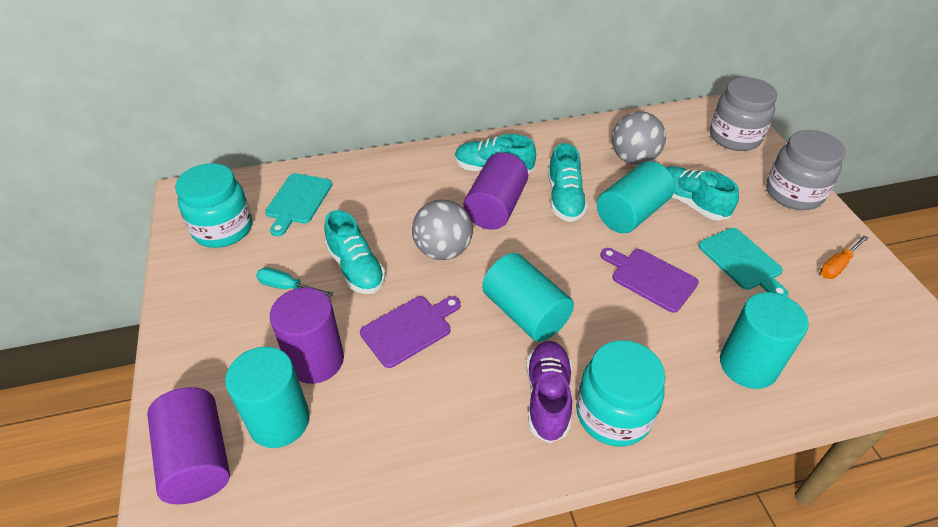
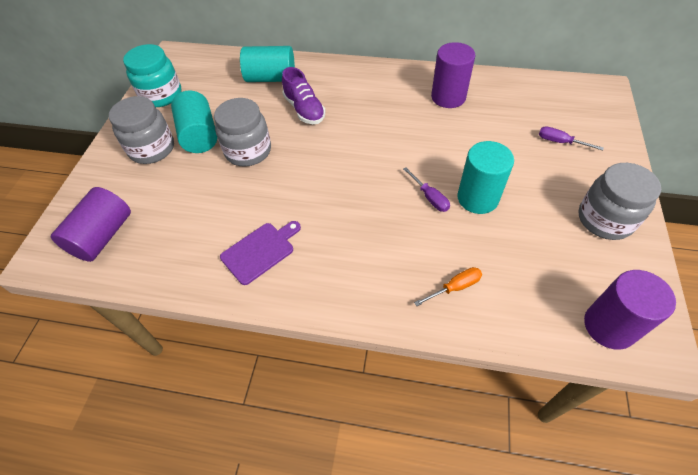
grey ball: [412,199,473,260] [612,111,666,165] = 2 -> none = 0
grey jar: [710,77,777,151] [766,130,845,210] = 2 -> [109,96,174,164] [214,98,271,167] [578,163,661,240] = 3
purple cutting board: [360,296,461,368] [601,248,699,313] = 2 -> [220,221,301,285] = 1
purple screwdriver: none = 0 -> [403,167,450,212] [539,126,604,151] = 2
turquoise cutting board: [265,173,332,236] [698,228,789,297] = 2 -> none = 0
turquoise cylinder: [225,347,310,448] [482,253,574,342] [597,161,675,233] [720,292,809,389] = 4 -> [171,90,217,153] [240,46,295,82] [457,141,514,214] = 3
turquoise jar: [175,163,252,248] [576,340,665,446] = 2 -> [123,44,182,107] = 1
turquoise screwdriver: [256,267,334,297] = 1 -> none = 0
turquoise shoe: [324,210,386,294] [455,134,536,174] [548,143,588,222] [665,166,739,221] = 4 -> none = 0

